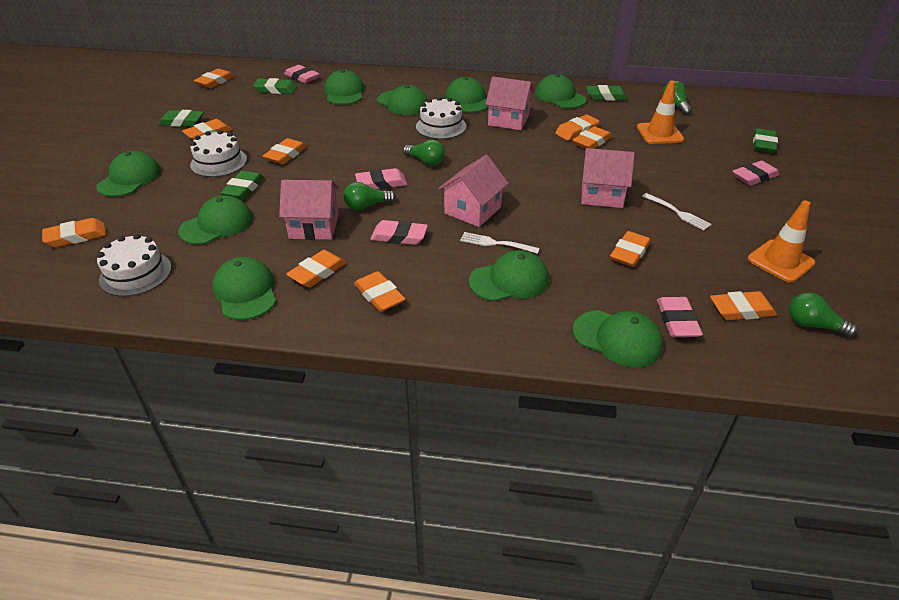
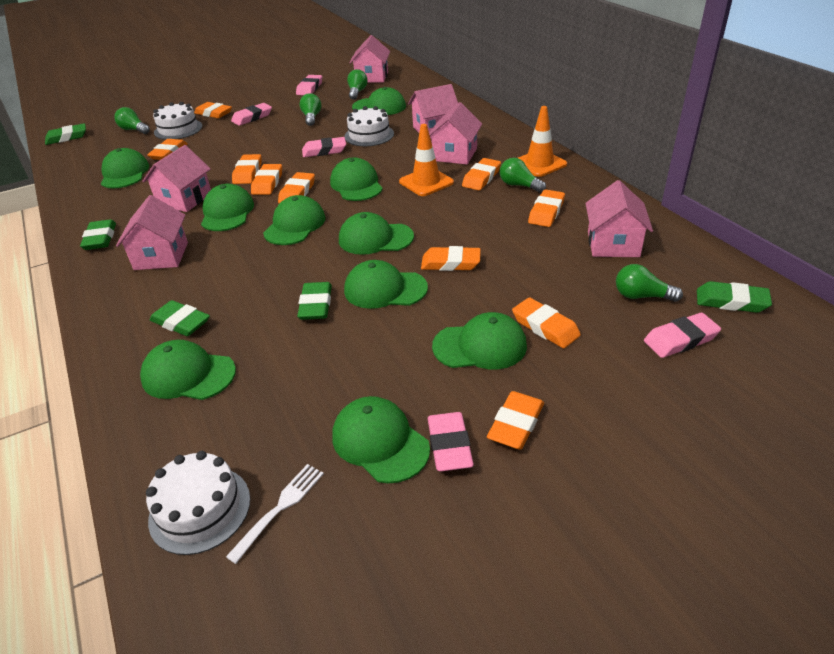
green cap: [96,151,161,197] [178,195,253,245] [212,257,276,320] [324,70,364,105] [377,85,427,115] [445,77,489,113] [469,250,549,301] [535,74,586,108] [573,310,663,368] = 9 -> [101,148,149,189] [140,340,236,400] [201,184,254,231] [263,195,325,245] [330,157,383,201] [332,396,430,483] [339,212,414,255] [344,260,428,309] [352,87,406,115] [432,312,527,369] = 10
green light bulb: [343,182,396,210] [403,140,445,166] [662,81,692,115] [789,292,858,338] = 4 -> [114,107,150,134] [300,93,321,126] [347,69,368,100] [500,158,546,193] [616,264,683,302] = 5
pink house: [279,180,339,240] [438,155,509,227] [485,76,534,130] [581,148,635,208] = 4 -> [116,195,188,270] [142,145,211,212] [349,35,390,83] [408,84,458,139] [429,102,482,165] [585,180,653,257] = 6
white fork: [460,232,540,254] [642,193,712,230] = 2 -> [226,464,324,564] = 1

